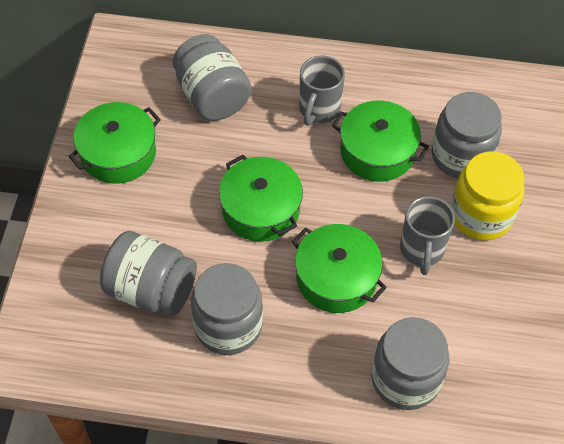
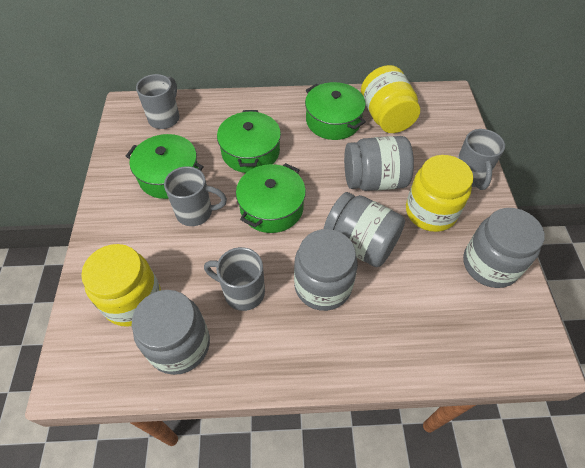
grey mug: [299,55,345,126] [400,196,455,275] = 2 -> [136,74,180,129] [164,166,227,226] [204,247,265,311] [458,129,505,190] = 4
yellow jar: [451,152,525,240] = 1 -> [81,244,161,327] [361,65,420,133] [406,155,473,232] = 3

